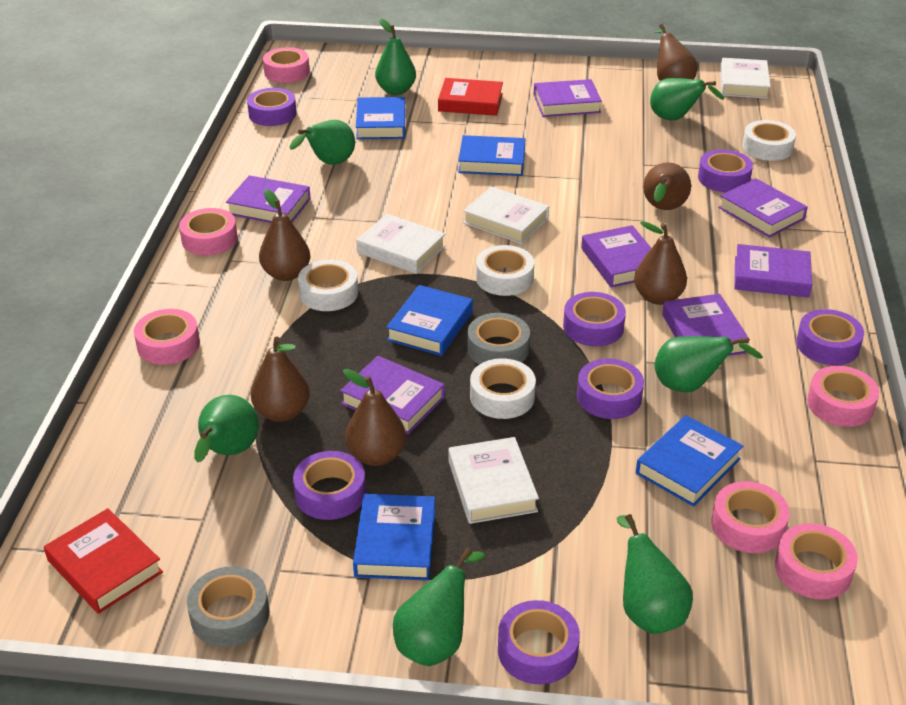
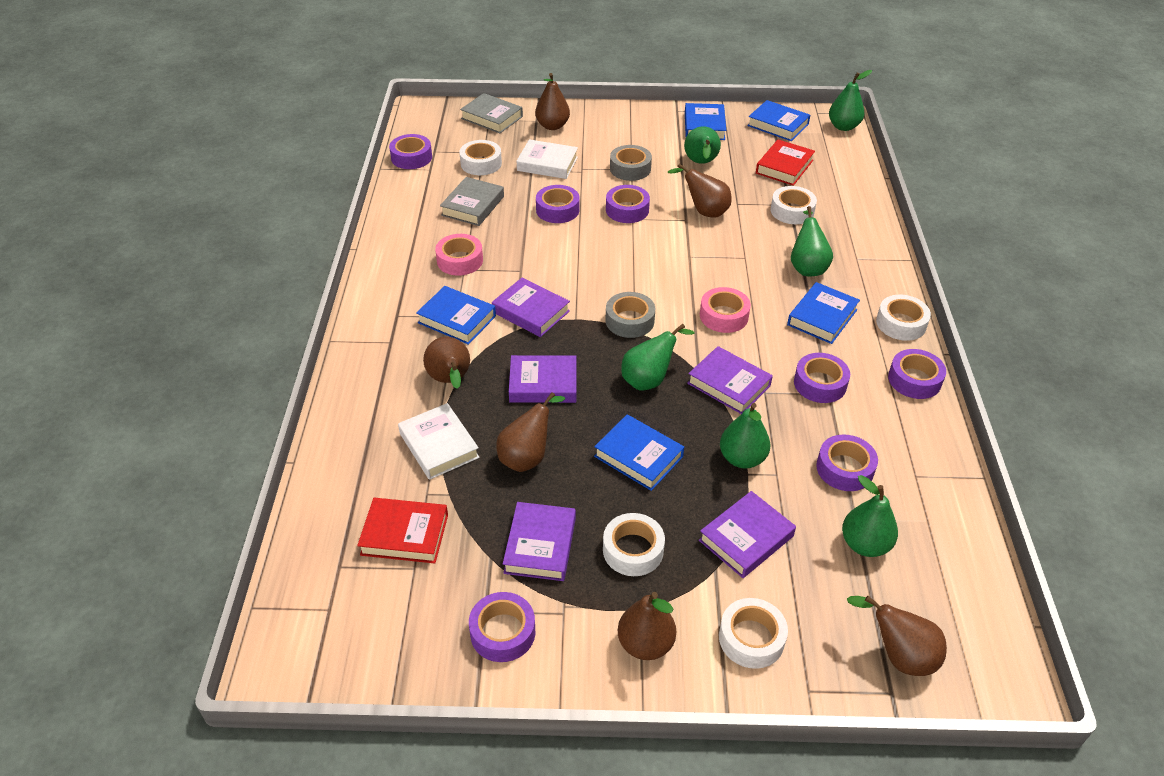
green pear: [194,395,259,462] [289,120,355,165] [375,19,416,95] [393,548,485,666] [617,514,693,634] [650,78,724,120] [654,336,763,392] = 7 -> [621,323,694,391] [684,126,721,164] [720,403,770,468] [791,206,833,276] [829,70,872,131] [842,475,898,557] = 6
grey book: none = 0 -> [440,177,504,226] [460,93,523,133] = 2
pink tape: [134,309,200,365] [179,208,238,256] [263,47,310,83] [711,481,790,553] [775,523,858,600] [807,366,879,427] = 6 -> [435,234,483,276] [700,287,751,333] = 2
purple book: [226,175,311,223] [340,356,445,435] [534,79,602,117] [581,225,651,288] [662,294,750,356] [718,178,808,238] [734,244,812,298] = 7 -> [492,278,570,337] [503,502,576,581] [509,355,576,403] [687,346,773,414] [699,491,796,578] = 5
white book: [356,214,446,274] [449,437,539,524] [463,186,549,244] [720,58,771,99] = 4 -> [398,403,480,480] [517,139,578,179] = 2
white tape: [298,259,358,311] [470,358,536,419] [476,245,534,296] [742,120,796,161] = 4 -> [459,140,502,175] [603,513,665,576] [719,598,788,669] [770,186,817,224] [876,295,931,341] = 5

